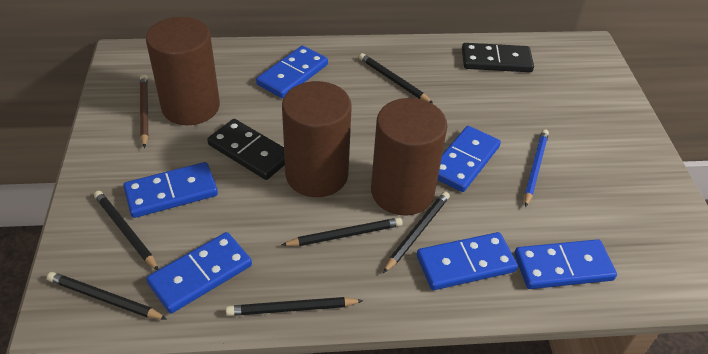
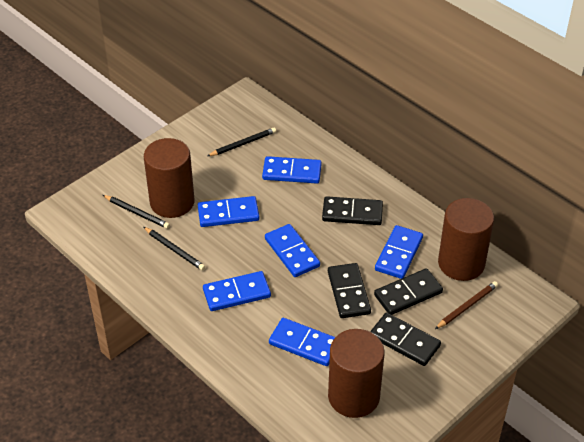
black domino: [207,119,285,180] [462,43,534,72] = 2 -> [322,196,383,225] [328,263,371,318] [370,313,441,366] [374,268,443,315] = 4
black pencil: [47,272,167,319] [94,191,158,270] [226,297,363,316] [282,217,403,246] [359,53,433,103] [383,191,450,273] = 6 -> [103,195,170,229] [144,227,205,270] [207,127,276,156] = 3
blue pencil: [524,129,549,207] = 1 -> none = 0

